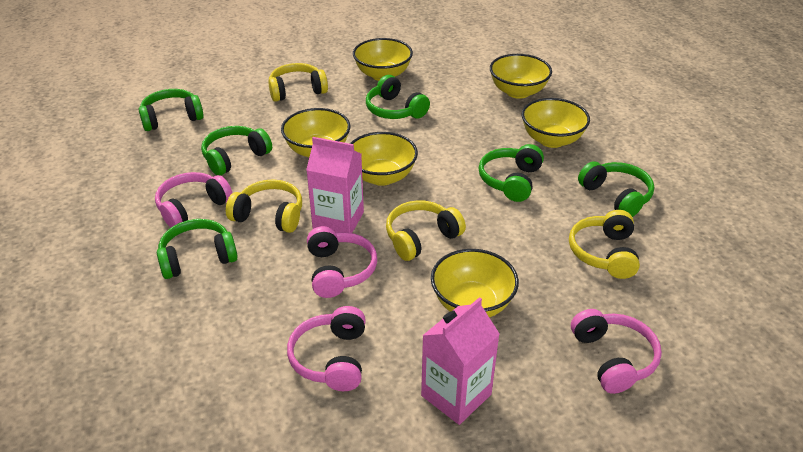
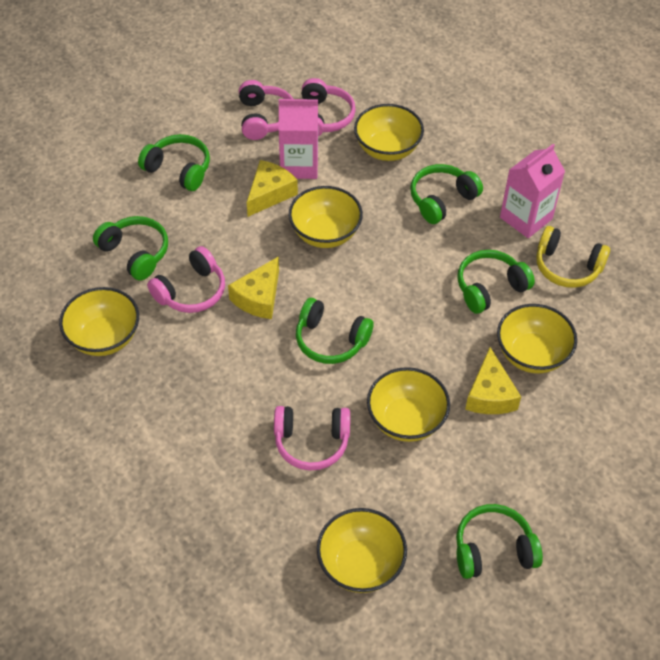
yellow cheese: none = 0 -> [228,256,279,319] [247,160,298,217] [465,347,521,414] = 3
yellow headphones: [226,179,302,233] [268,63,328,102] [386,200,466,261] [569,210,640,279] = 4 -> [536,226,610,288] = 1

